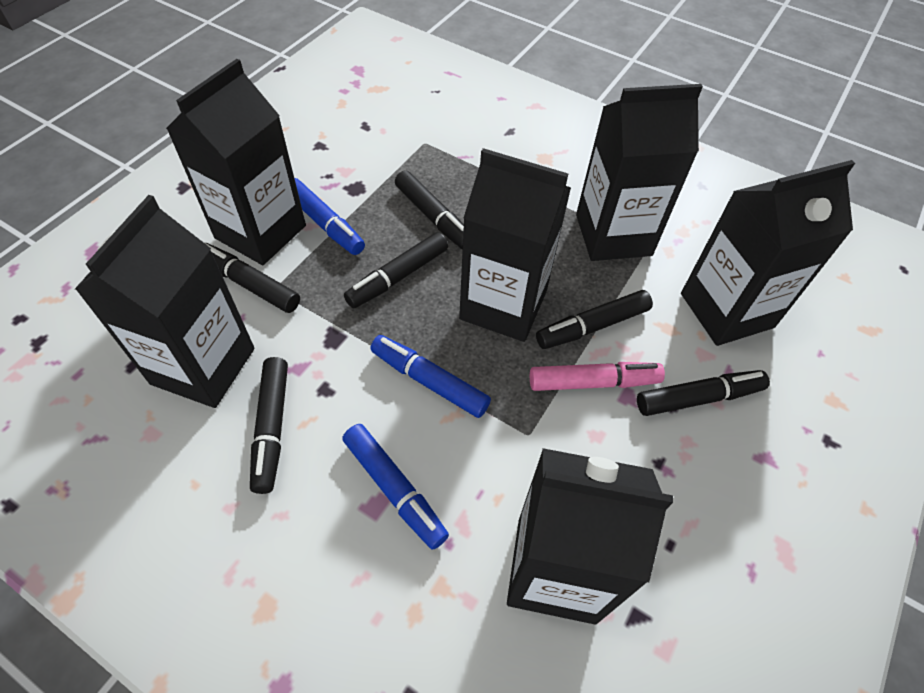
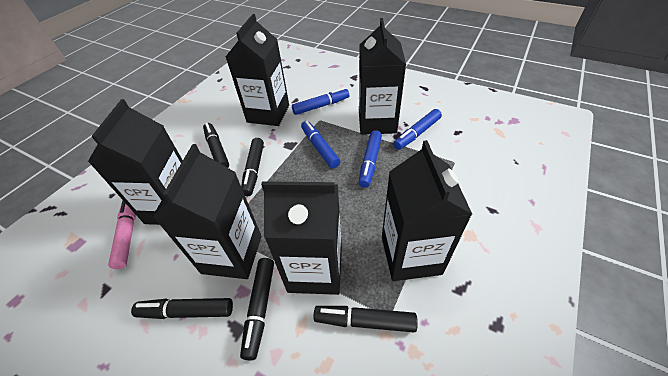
black marker: [205,243,300,313] [250,357,288,494] [344,232,448,309] [395,170,464,249] [536,290,653,349] [637,370,770,416] = 6 -> [131,298,233,319] [203,123,229,168] [240,258,274,360] [241,138,264,196] [314,306,418,332] = 5
blue marker: [294,178,365,255] [342,424,449,550] [370,335,491,418] = 3 -> [292,88,349,115] [301,121,340,168] [358,130,382,188] [393,109,442,150] = 4

